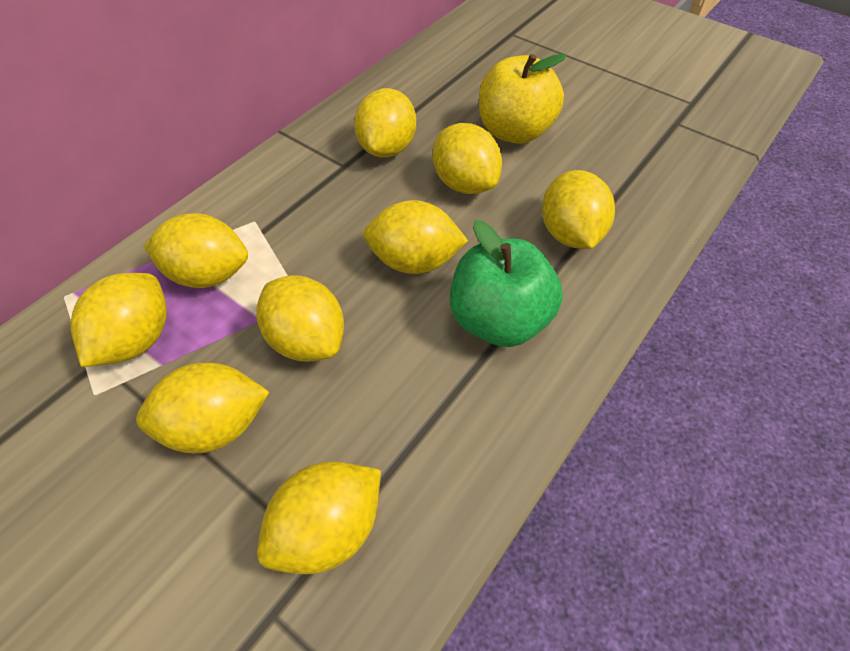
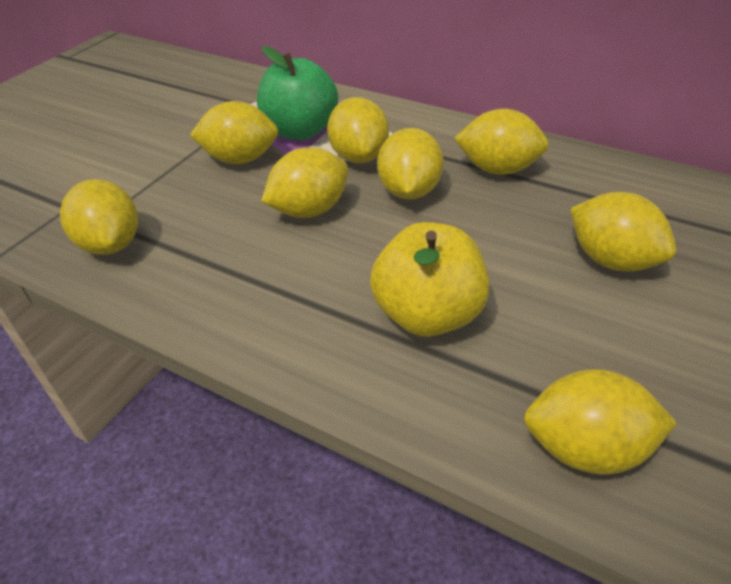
yellow lemon: [71,273,167,367] [136,363,269,453] [144,213,248,288] [256,276,344,362] [257,461,381,574] [354,88,416,158] [363,200,468,274] [433,123,502,194] [542,170,615,249] = 9 -> [60,179,138,255] [190,101,278,164] [261,147,348,218] [327,97,389,163] [377,128,444,199] [454,109,549,175] [524,369,677,475] [570,192,676,272] = 8

